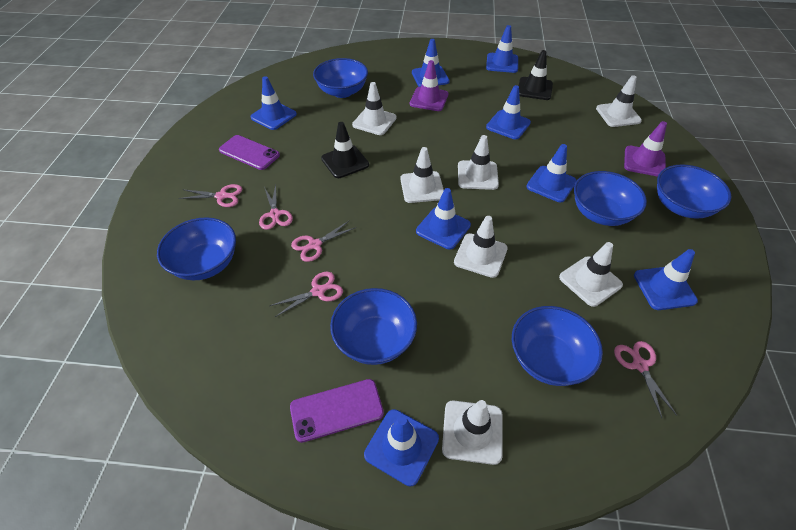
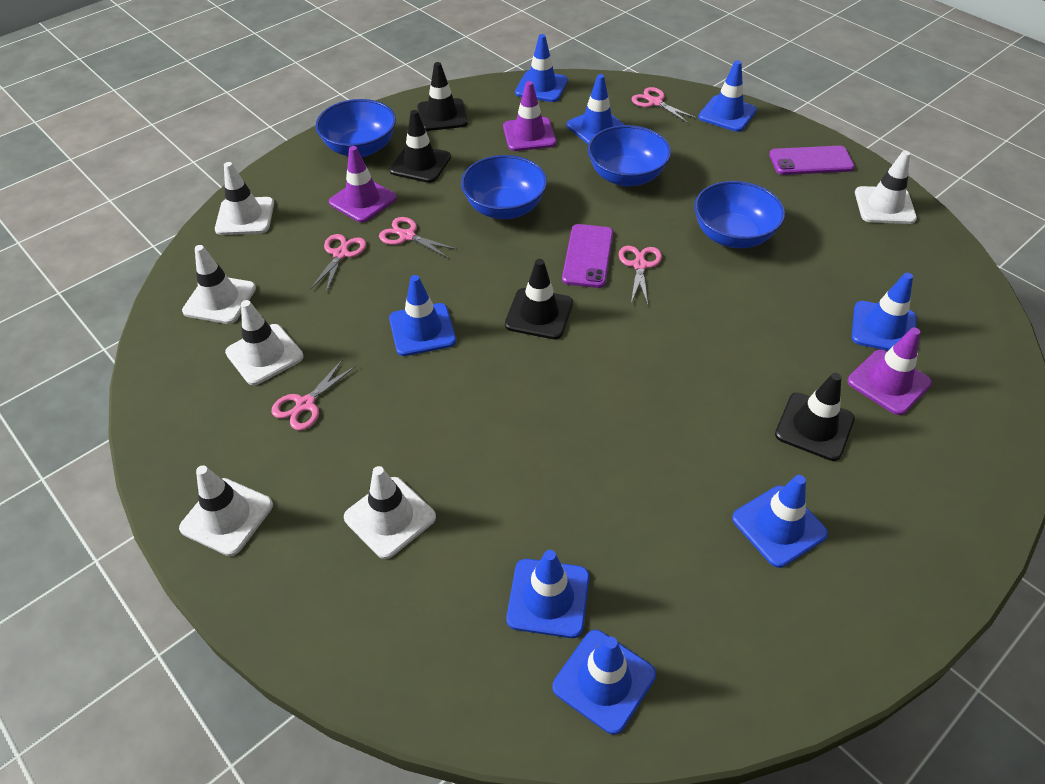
black traffic cone: [321,122,369,178] [519,50,553,100] = 2 -> [390,110,451,183] [417,62,468,131] [505,259,573,339] [775,373,855,461] = 4
blue bowl: [157,217,236,281] [313,58,368,98] [330,288,417,365] [512,306,603,386] [574,171,647,226] [657,165,731,219] = 6 -> [316,99,396,157] [461,155,547,219] [587,125,671,187] [694,181,785,248] = 4
purple traffic cone: [410,60,448,111] [624,121,667,177] = 2 -> [329,146,397,223] [503,81,556,151] [848,328,932,415] = 3
white traffic cone: [352,82,397,135] [400,147,444,203] [442,400,503,465] [454,216,508,278] [458,135,499,190] [559,242,623,307] [596,75,642,127] = 7 -> [179,465,273,556] [182,245,256,324] [215,162,274,235] [225,300,304,385] [344,466,436,559] [855,151,917,224] = 6

